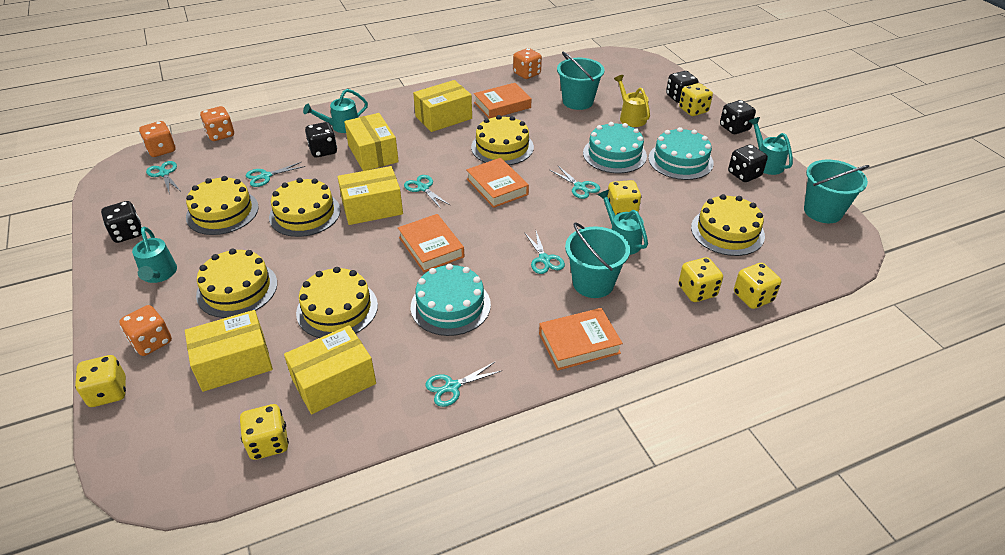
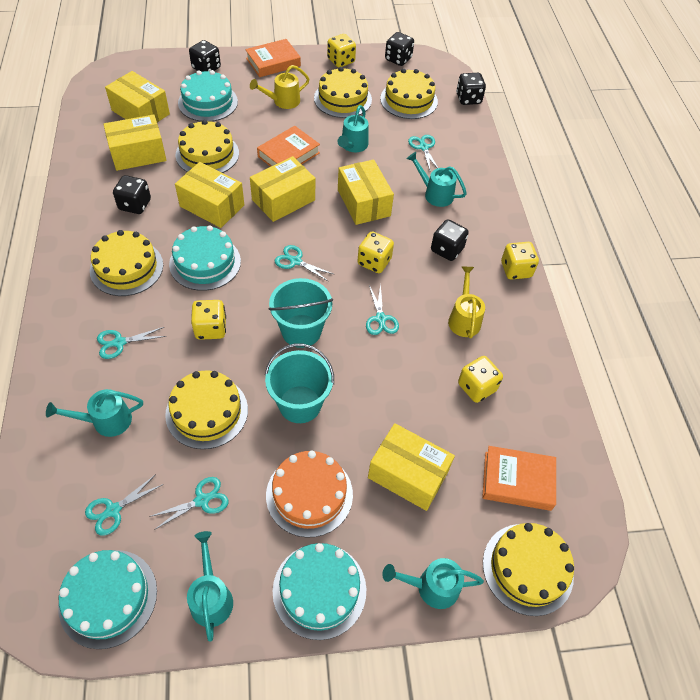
orange book: [398,214,464,272] [466,158,529,208] [474,83,532,119] [539,308,623,371] = 4 -> [245,39,301,77] [257,126,320,167] [482,446,556,511] = 3
orange cake: none = 0 -> [266,451,353,538] = 1
orange dice: [119,305,172,356] [139,121,176,157] [200,106,234,141] [513,48,542,79] = 4 -> none = 0
turquoise bucket: [557,52,605,110] [565,223,630,298] [804,160,870,223] = 3 -> [265,344,334,423] [268,278,333,348] = 2
turquoise cake: [411,264,491,336] [583,122,647,173] [648,127,714,180] = 3 -> [58,550,157,649] [169,225,241,291] [178,70,238,122] [273,543,366,640] = 4
turquoise watering can: [132,226,177,283] [303,89,368,133] [597,190,648,255] [748,117,793,175] = 4 -> [46,389,143,437] [187,531,233,642] [338,105,368,152] [382,558,484,609] [407,152,467,207] = 5
yellow box: [185,310,273,392] [284,325,376,414] [337,166,403,225] [344,113,399,171] [413,80,472,132] = 5 -> [103,115,167,171] [105,71,170,122] [175,162,244,228] [250,156,315,222] [338,159,394,225] [368,423,455,511] = 6
yellow dice: [75,355,126,407] [240,404,289,460] [607,180,641,215] [678,257,723,302] [679,83,713,116] [734,263,781,309] = 6 -> [191,300,226,340] [327,34,356,67] [357,231,394,273] [458,356,503,403] [501,242,539,280] = 5
yellow watering can: [614,75,650,127] = 1 -> [250,65,309,109] [448,266,485,339] = 2

